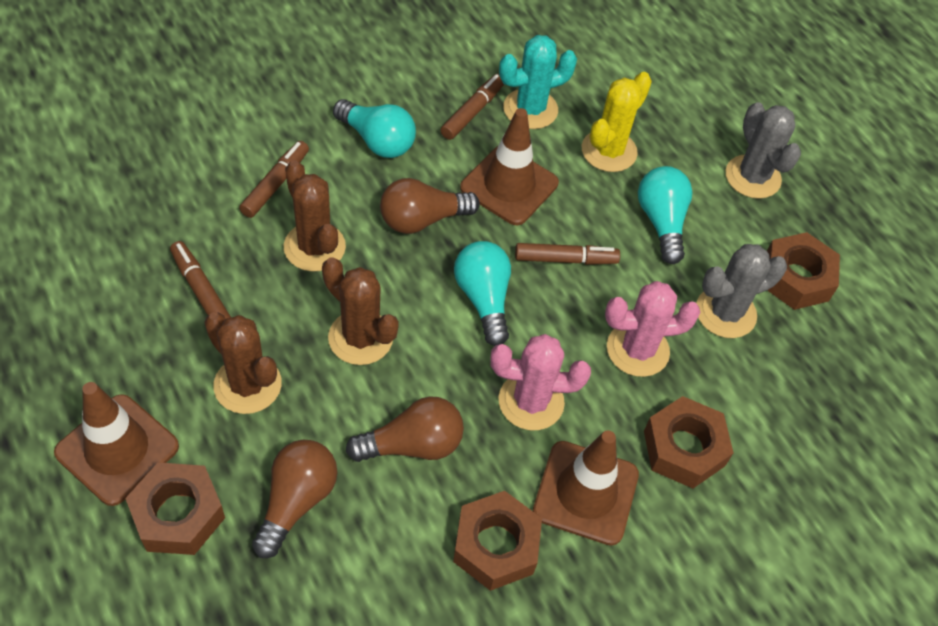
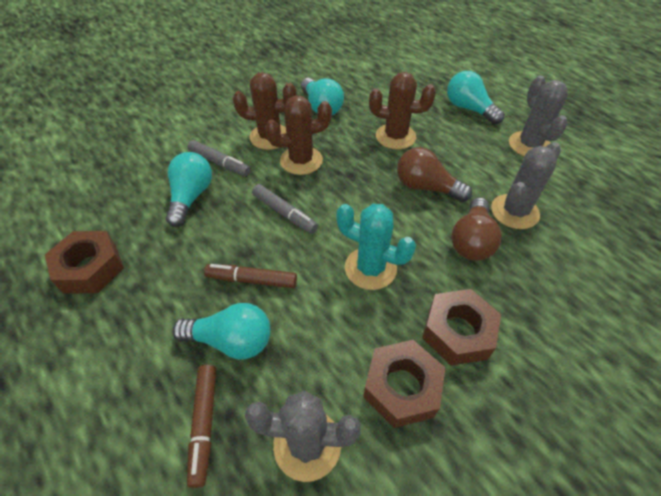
brown light bulb: [252,440,337,558] [346,396,464,462] [380,178,480,234] = 3 -> [397,147,472,202] [451,197,502,261] = 2
brown marker: [170,241,231,319] [239,141,309,218] [440,74,504,140] [515,243,620,265] = 4 -> [187,365,216,488] [204,264,297,288] = 2
brown nut: [125,462,225,555] [453,491,542,591] [644,396,734,488] [767,232,840,310] = 4 -> [45,231,124,293] [363,340,445,428] [422,289,501,366] = 3
brown traffic cone: [54,382,179,506] [460,108,559,225] [533,430,639,546] = 3 -> none = 0
grey cactus: [696,244,787,338] [726,102,801,199] = 2 -> [245,391,361,482] [491,142,561,229] [509,75,568,157] = 3
grey marker: none = 0 -> [187,140,251,176] [252,184,318,234] = 2
pink cactus: [490,334,591,430] [605,281,701,377] = 2 -> none = 0
turquoise light bulb: [333,99,416,158] [454,241,511,346] [638,166,692,264] = 3 -> [166,152,212,227] [172,303,271,359] [301,78,344,115] [447,71,504,125] = 4
yellow cactus: [582,72,652,172] = 1 -> none = 0

